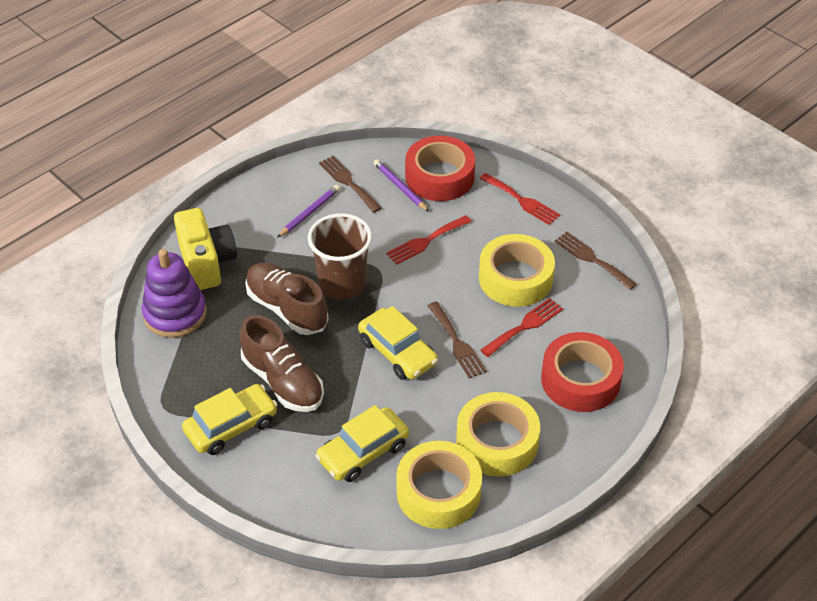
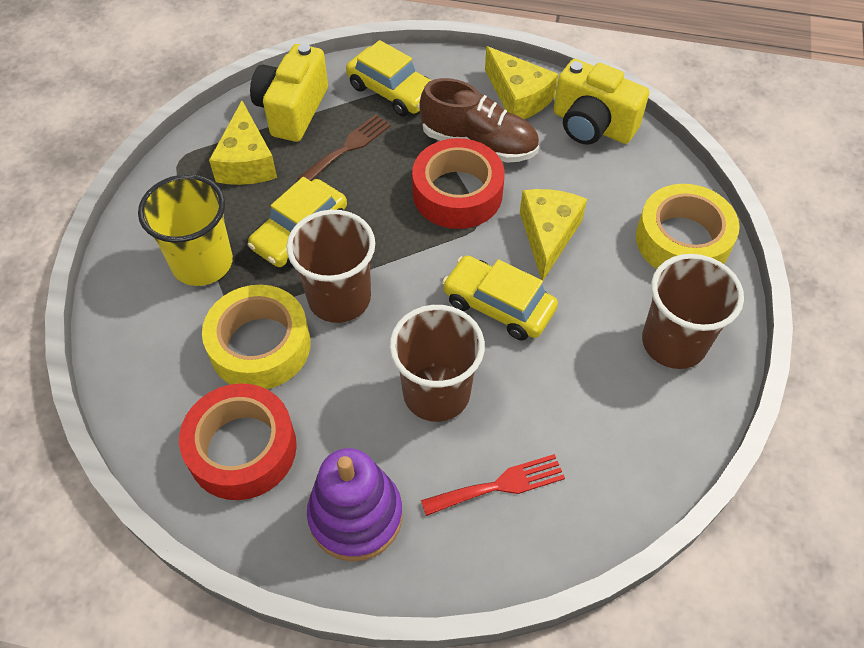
brown cup: [308,213,372,300] = 1 -> [286,210,375,323] [389,305,485,422] [642,254,744,369] = 3
brown fork: [319,156,382,213] [427,301,487,379] [555,232,637,290] = 3 -> [298,114,391,181] = 1
brown shoe: [240,315,324,412] [245,262,329,335] = 2 -> [419,78,539,163] = 1
purple pencil: [277,185,340,238] [374,159,429,212] = 2 -> none = 0
red fork: [386,215,472,265] [480,173,560,225] [480,298,563,357] = 3 -> [421,454,565,516] = 1
yellow camera: [174,208,237,290] = 1 -> [250,43,328,142] [553,59,649,145] = 2
yellow cheese: none = 0 -> [209,101,277,185] [485,46,558,119] [520,189,587,281] = 3
yellow cup: none = 0 -> [138,174,233,286] = 1
yellow tape: [396,441,482,529] [456,392,540,477] [479,234,555,307] = 3 -> [202,285,311,389] [636,184,740,269] = 2

